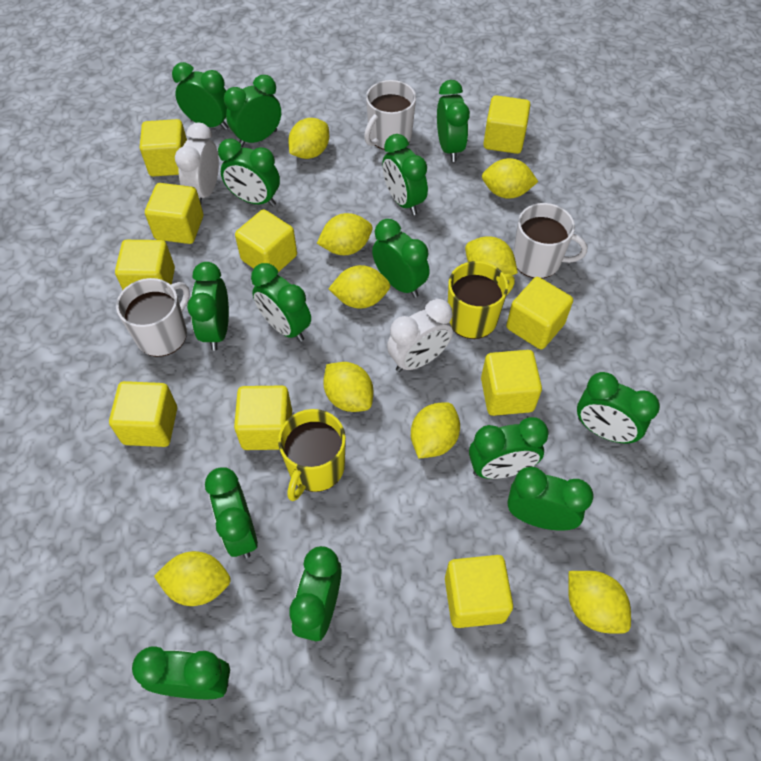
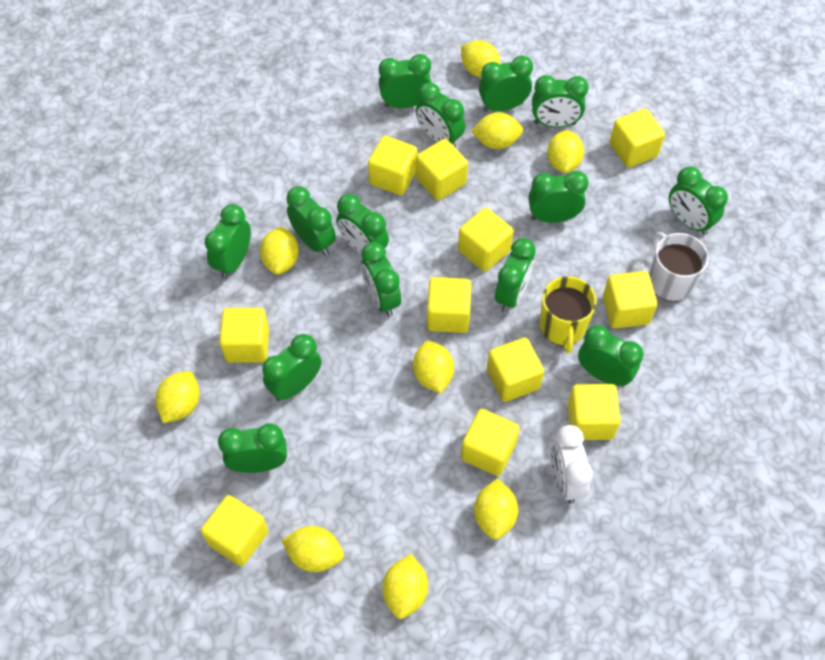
white clock: [175,123,219,203] [387,299,453,372] = 2 -> [551,425,593,504] = 1
white mug: [116,278,190,357] [364,80,416,150] [513,203,587,278] = 3 -> [649,232,709,301] = 1
yellow cube: [109,381,177,447] [115,240,175,290] [140,119,187,176] [145,183,203,244] [234,386,292,450] [235,209,297,272] [445,555,513,628] [481,350,542,416] [483,95,530,154] [506,277,573,349] = 10 -> [201,495,268,566] [219,308,269,363] [368,136,418,195] [416,139,468,200] [427,277,471,333] [458,208,514,272] [461,409,520,476] [487,337,544,402] [568,384,621,440] [603,271,658,329] [610,109,665,168] = 11
yellow mug: [278,409,346,501] [448,261,515,339] = 2 -> [540,276,597,354] = 1

